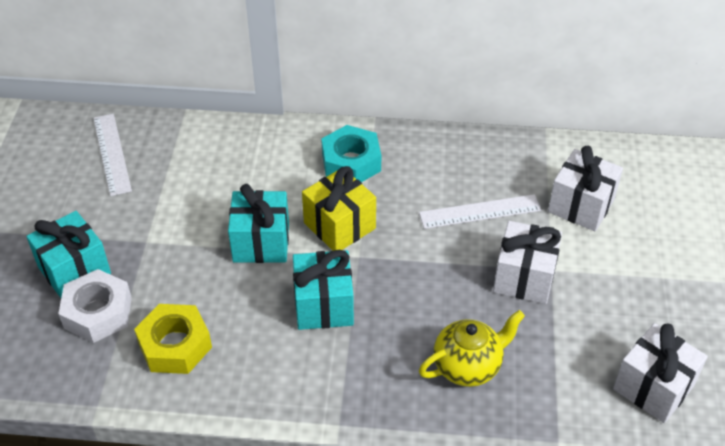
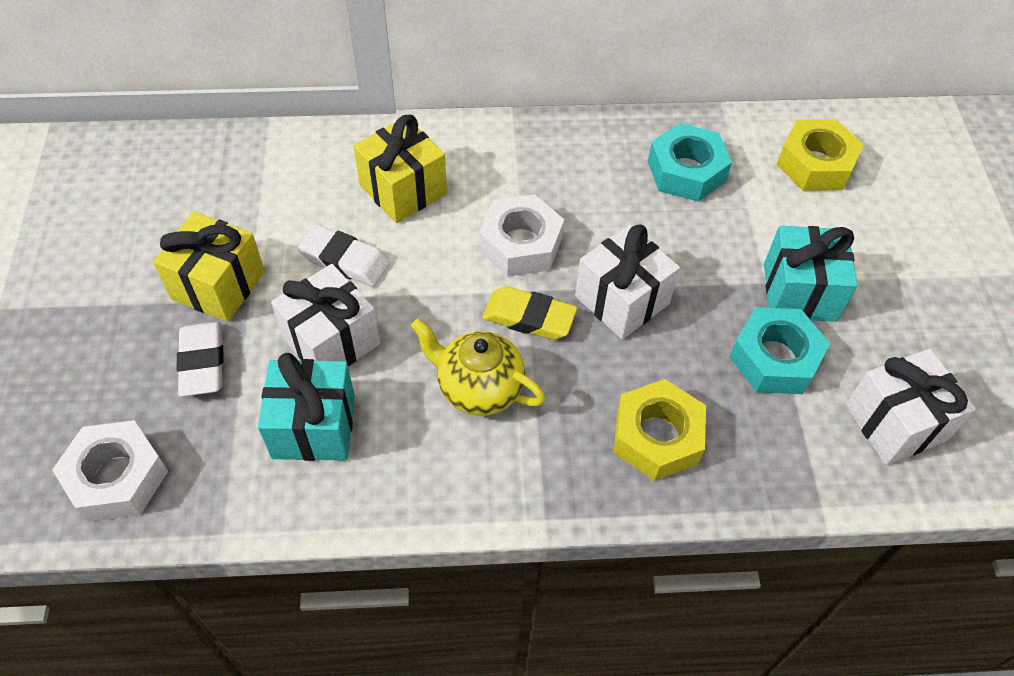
turquoise gift: [26,211,111,298] [228,184,289,263] [293,250,354,330] = 3 -> [258,353,355,461] [764,226,858,322] = 2
turquoise nut: [321,125,381,182] = 1 -> [648,123,732,202] [729,307,830,394] = 2
white eraser: none = 0 -> [177,322,224,397] [298,224,390,287] = 2
white nut: [58,269,132,343] = 1 -> [52,420,168,522] [479,194,564,277] = 2
white ruler: [93,114,132,196] [419,194,541,229] = 2 -> none = 0
yellow eraser: none = 0 -> [482,286,577,340] = 1
yellow gift: [302,166,376,251] = 1 -> [153,211,265,322] [353,115,447,223] = 2
yellow nut: [134,304,212,374] = 1 -> [614,379,706,481] [776,119,864,191] = 2

